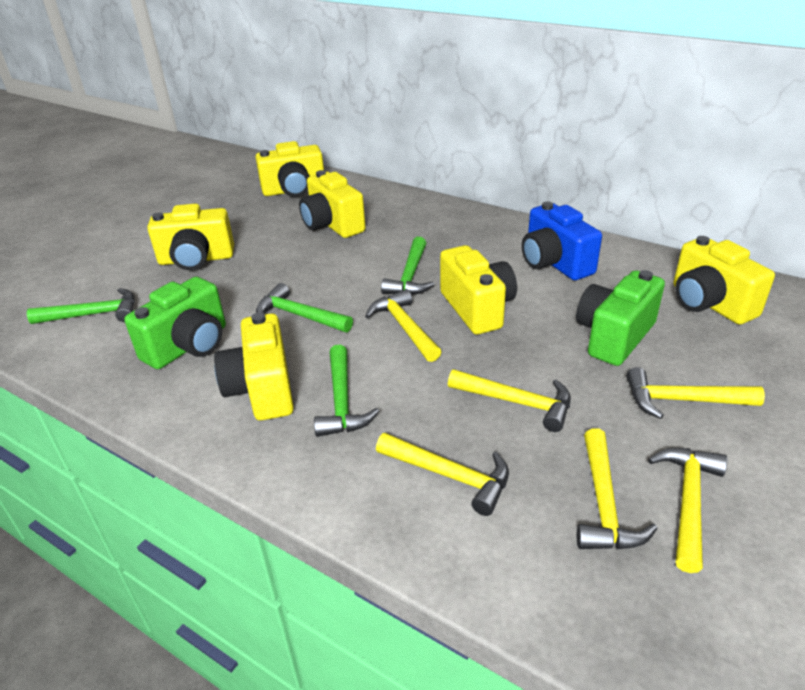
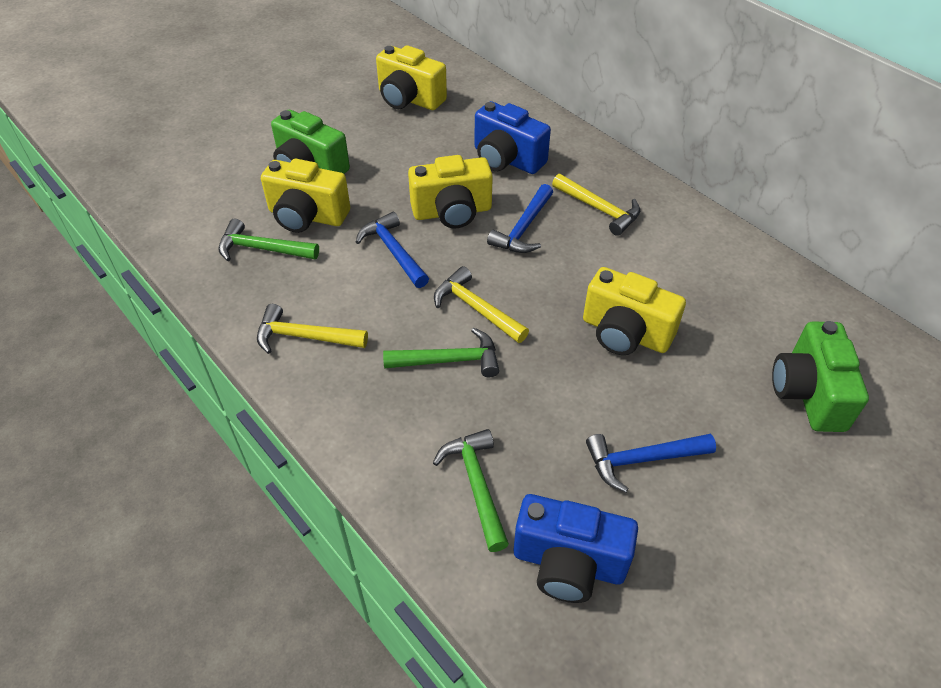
blue camera: [522,202,602,280] = 1 -> [475,101,551,174] [514,494,638,603] = 2
blue hammer: none = 0 -> [356,212,429,288] [487,184,553,253] [586,434,716,492] = 3
green hammer: [27,288,135,324] [256,283,353,332] [314,345,380,437] [381,237,435,295] = 4 -> [219,219,319,261] [383,327,499,377] [433,429,509,552] = 3
yellow camera: [147,203,234,270] [214,312,294,421] [255,141,324,197] [299,170,366,238] [440,245,517,334] [673,236,775,325] = 6 -> [261,159,350,233] [376,45,447,110] [408,155,493,228] [583,267,686,355] = 4
yellow hammer: [365,289,441,362] [376,433,509,516] [448,369,571,432] [577,428,658,550] [626,367,765,419] [648,448,727,573] = 6 -> [257,304,368,354] [434,266,529,343] [552,174,640,236] = 3

